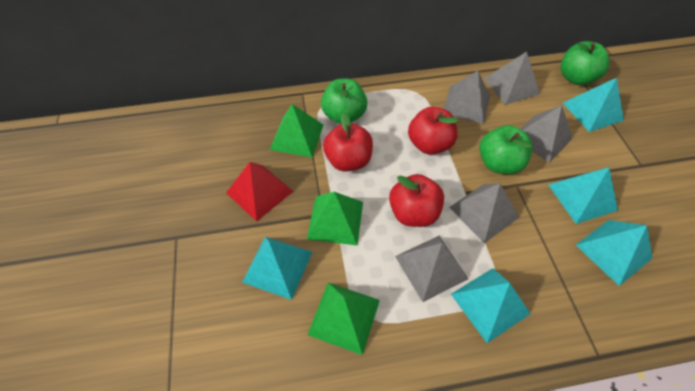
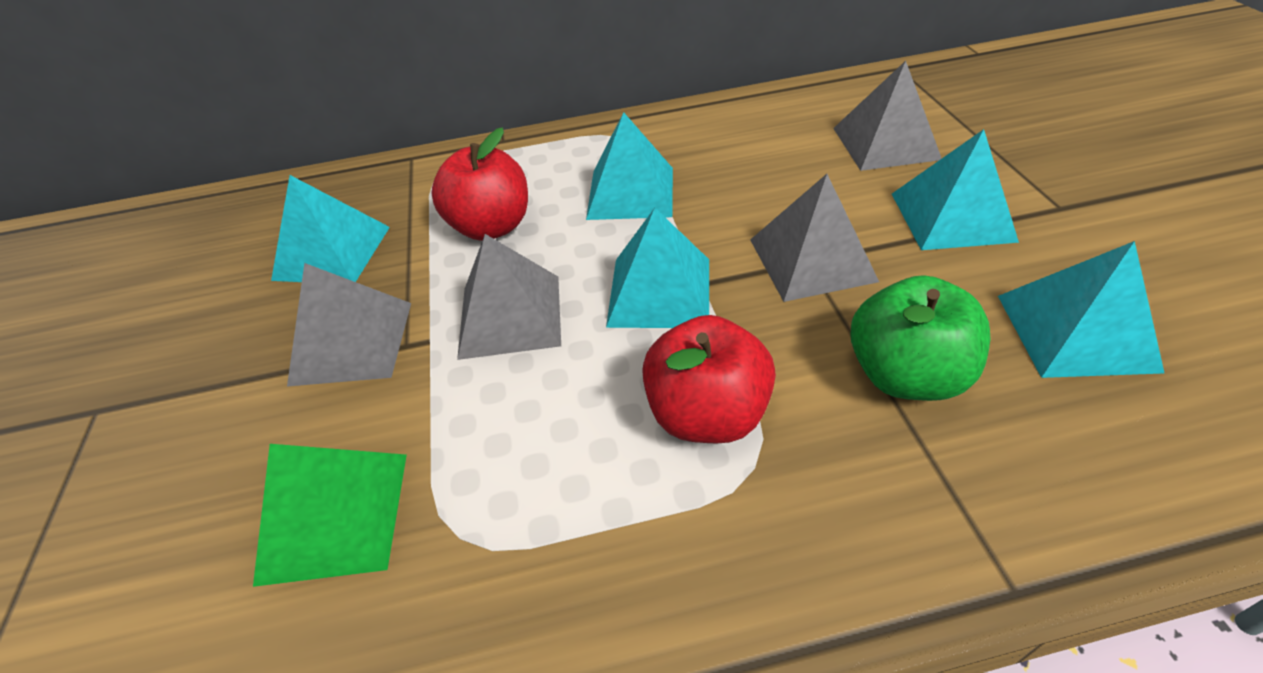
green apple: [321,79,368,124] [479,125,533,174] [561,41,609,85] = 3 -> [850,275,991,401] = 1
green pyramid: [270,104,323,158] [307,192,363,245] [307,283,380,355] = 3 -> [253,444,407,587] = 1
grey pyramid: [395,236,468,302] [444,71,490,124] [449,183,520,243] [484,52,540,105] [520,105,573,163] = 5 -> [287,263,411,387] [457,234,561,360] [750,174,879,302] [833,61,942,171] = 4
red apple: [323,112,373,171] [389,174,444,227] [408,107,458,155] = 3 -> [432,128,528,241] [642,315,776,443] = 2
red pyramid: [226,162,293,221] = 1 -> none = 0

